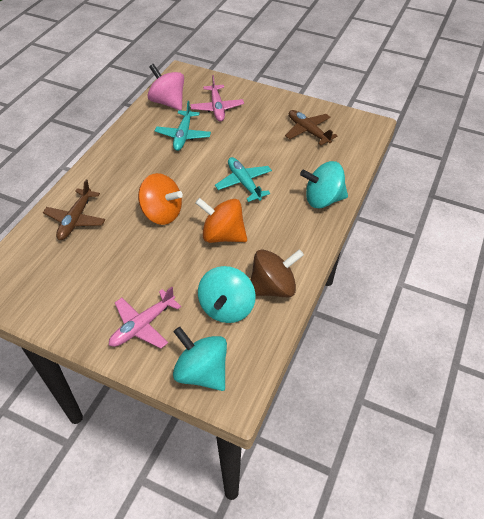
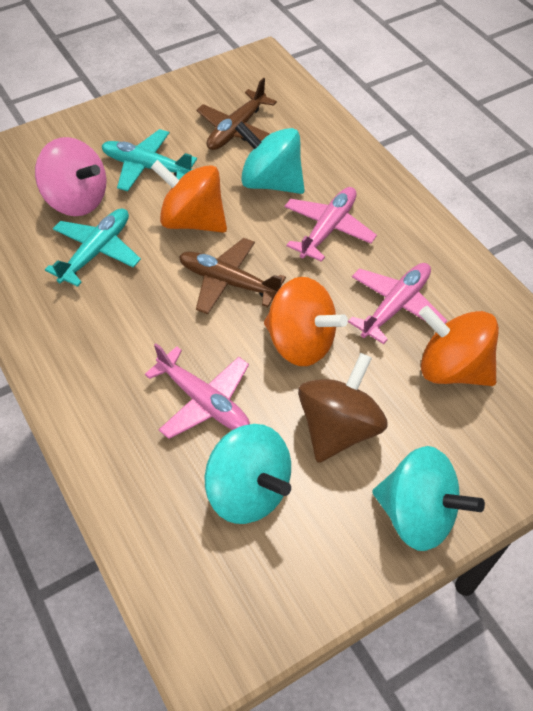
orange spinning top: [138,173,183,225] [195,198,247,243] = 2 -> [151,160,227,233] [264,277,348,366] [419,306,499,386] = 3
pink plane: [109,287,181,349] [190,75,244,122] = 2 -> [145,343,250,439] [284,187,377,262] [348,263,447,344] = 3

